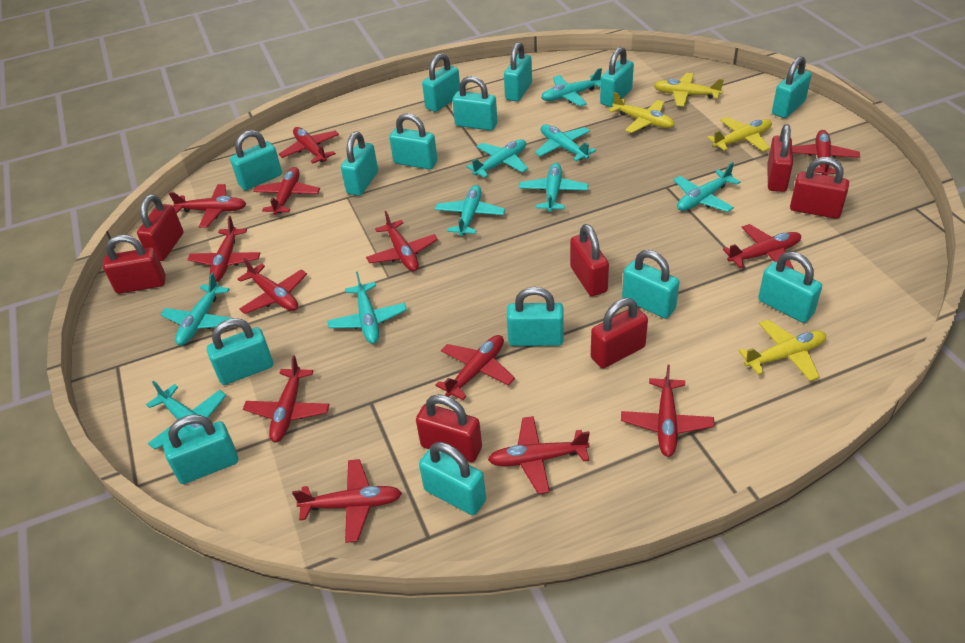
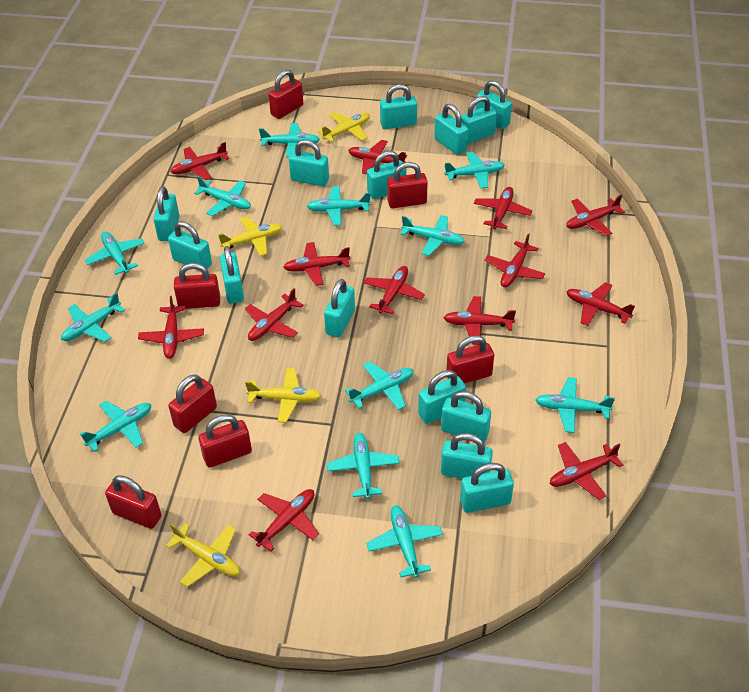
turquoise plane: [146,381,226,450] [160,273,232,345] [327,272,407,344] [435,185,505,236] [466,139,528,178] [518,163,588,212] [535,124,596,161] [541,68,602,106] [674,162,740,212] = 9 -> [61,292,125,342] [80,401,151,452] [85,231,145,275] [194,176,251,216] [259,123,320,158] [307,186,371,226] [327,433,400,499] [345,361,414,410] [366,505,443,578] [400,215,465,256] [444,152,505,189] [535,377,615,433] = 12

